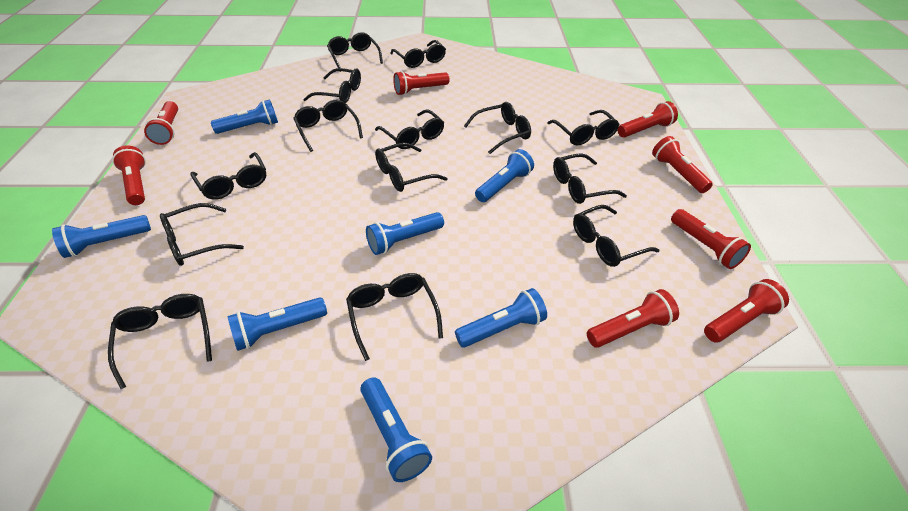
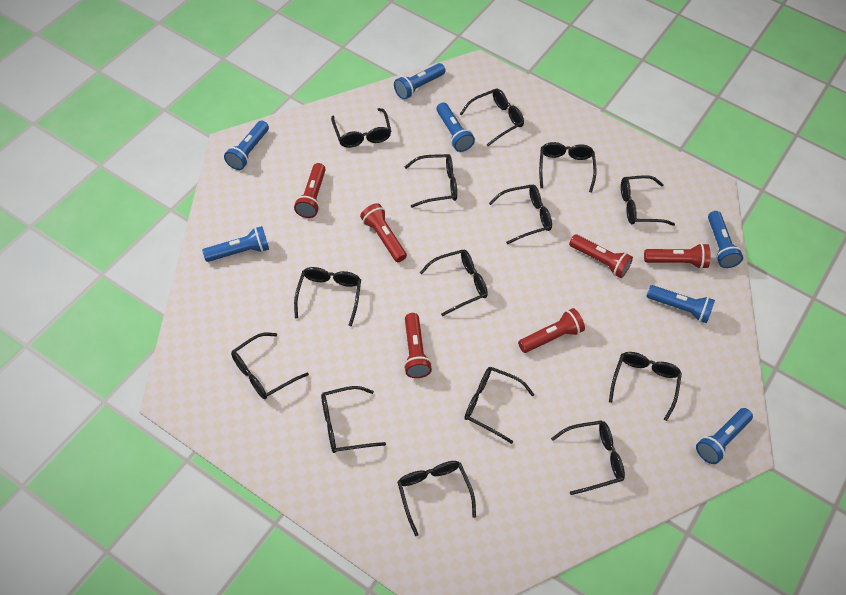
red flashlight: [112,146,146,205] [144,101,178,145] [393,71,450,95] [587,289,679,348] [618,101,678,138] [652,136,713,193] [671,209,751,269] [704,279,789,343] = 8 -> [294,163,326,218] [360,203,407,262] [404,313,432,378] [518,308,585,353] [569,234,633,278] [644,243,711,269] = 6

